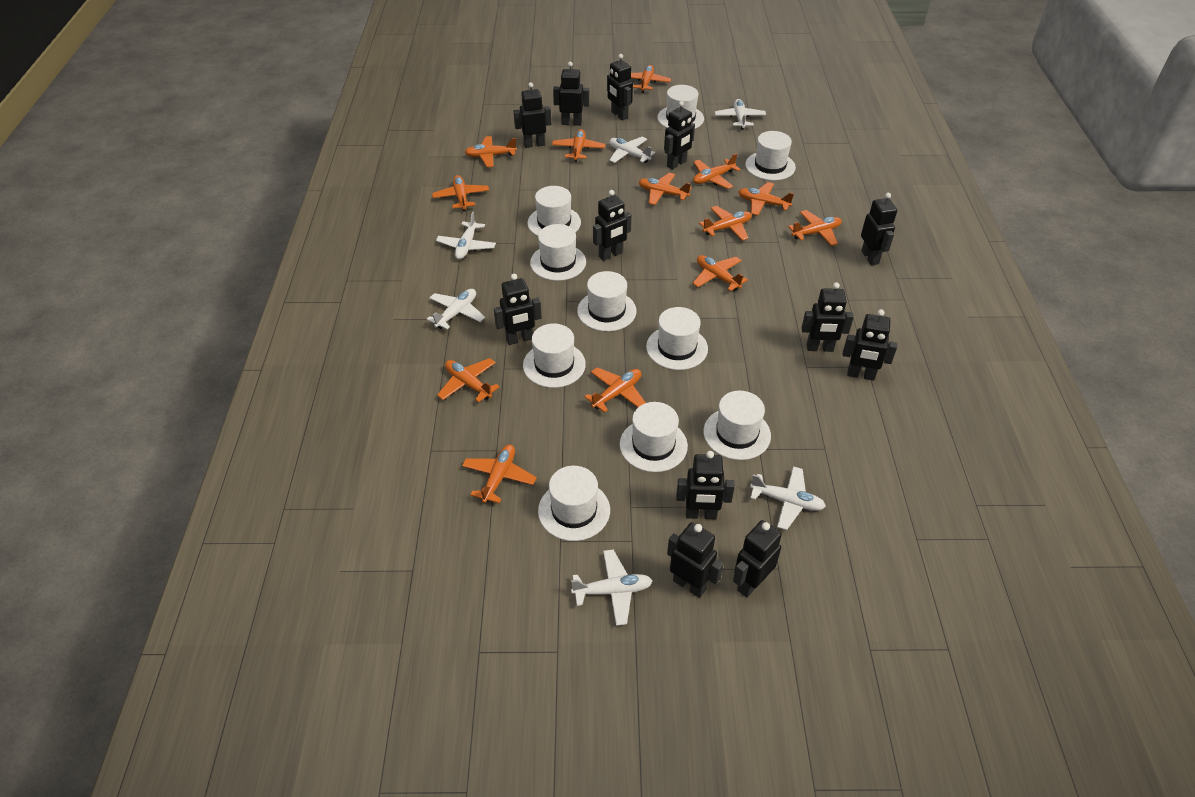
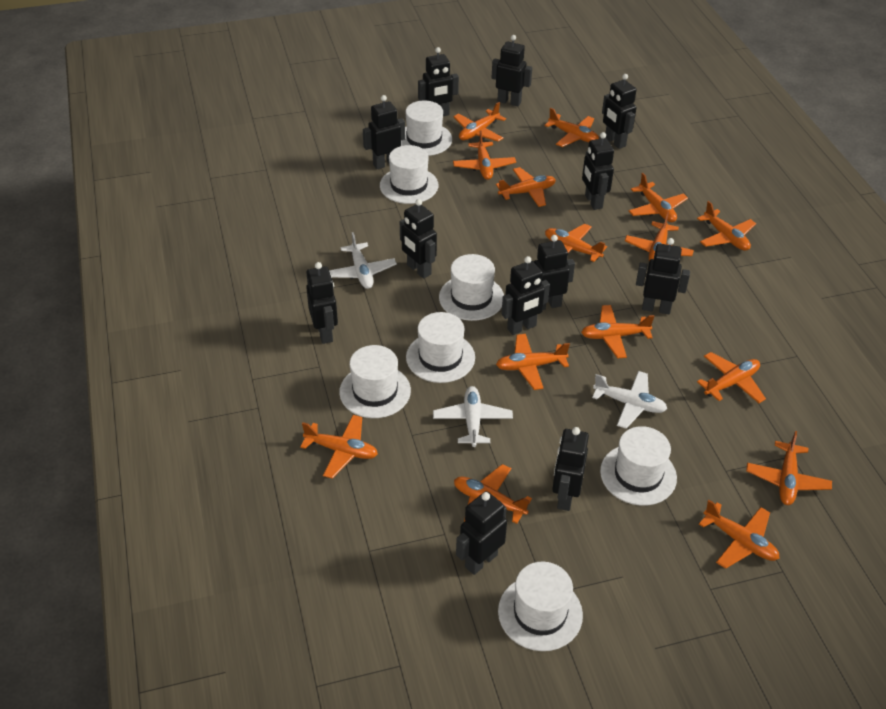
orange plane: [432,175,489,211] [437,358,500,403] [462,445,537,503] [465,136,517,167] [552,129,605,162] [584,367,646,413] [631,65,671,93] [639,173,691,205] [692,255,748,291] [693,153,741,189] [699,206,752,241] [738,182,794,216] [788,210,842,246] = 13 -> [300,415,378,479] [453,102,506,142] [453,130,516,180] [454,464,532,524] [496,167,556,207] [496,334,570,390] [544,108,599,147] [545,224,607,262] [581,305,655,359] [625,212,694,261] [629,173,688,222] [697,201,756,251] [697,352,766,403] [699,500,780,569] [746,431,832,505] = 15
white hat: [523,324,586,388] [527,186,581,236] [530,224,586,281] [538,466,610,541] [577,271,636,331] [620,402,688,472] [646,307,708,370] [657,85,704,129] [704,391,771,460] [745,131,796,181] = 10 -> [339,345,411,418] [380,145,438,204] [401,101,452,156] [406,312,475,383] [439,254,504,321] [498,562,583,651] [600,426,677,506] = 7
white plane: [427,289,485,329] [436,211,496,259] [571,550,652,626] [609,137,656,163] [715,99,766,130] [750,466,826,530] = 6 -> [329,232,397,289] [433,386,513,447] [592,371,667,429] = 3

